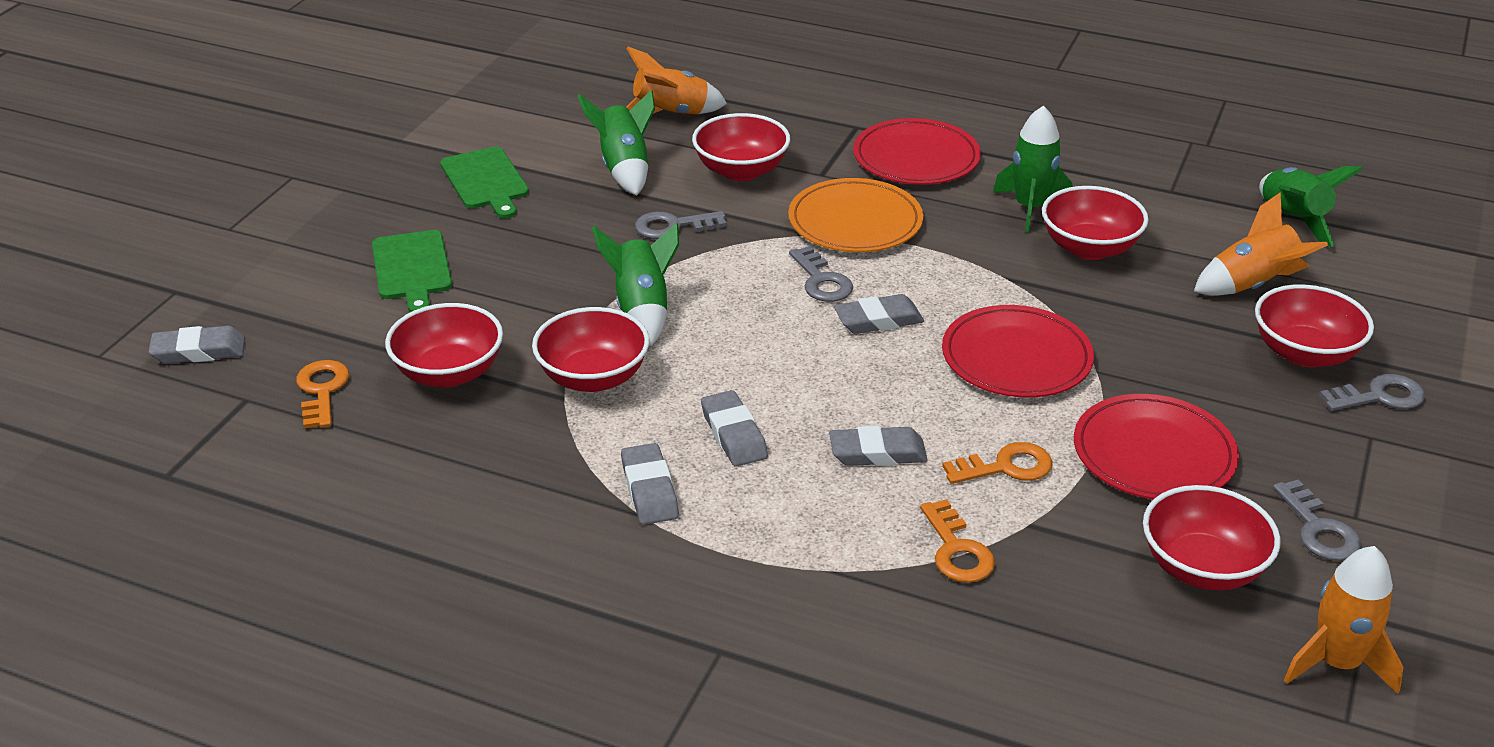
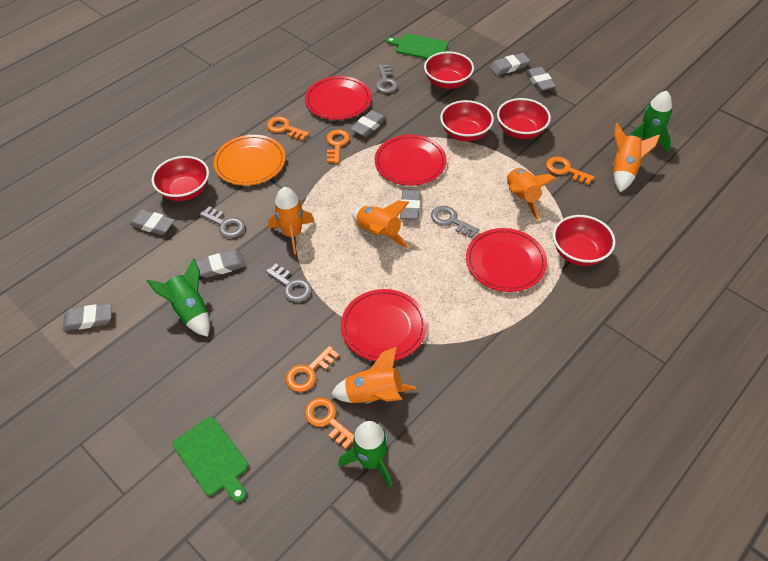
green rocket: [578,89,655,195] [592,222,679,346] [993,106,1072,233] [1259,166,1363,247] = 4 -> [147,258,210,337] [338,421,392,487] [629,91,672,153] = 3
grey eraser: [148,326,245,364] [621,443,679,525] [701,390,768,467] [829,426,928,466] [834,294,924,334] = 5 -> [62,303,112,331] [129,210,175,235] [196,250,246,278] [350,110,387,137] [400,189,421,220] [490,53,530,75] [526,67,556,91] = 7
orange key: [296,360,349,428] [920,499,995,583] [942,442,1052,484] = 3 -> [267,116,310,141] [286,346,339,392] [305,398,354,449] [326,129,350,163] [546,156,594,185] = 5
orange rocket: [626,47,727,114] [1194,192,1328,296] [1283,546,1404,694] = 3 -> [268,187,314,255] [331,346,416,404] [352,201,409,248] [507,168,557,220] [613,123,660,192] = 5
red bowl: [385,303,503,387] [532,307,650,392] [692,113,790,181] [1042,186,1149,260] [1143,485,1281,591] [1255,284,1374,367] = 6 -> [152,156,209,201] [424,51,474,89] [440,100,494,142] [497,98,551,139] [553,215,615,266] = 5
red plate: [853,118,981,185] [942,305,1094,398] [1074,394,1239,499] = 3 -> [305,76,371,120] [341,289,427,361] [375,135,447,186] [466,228,547,292] = 4

